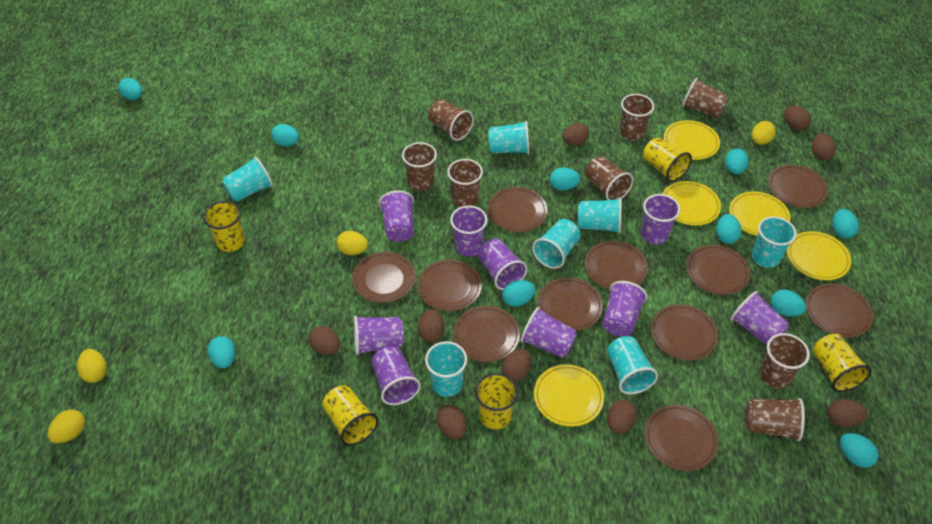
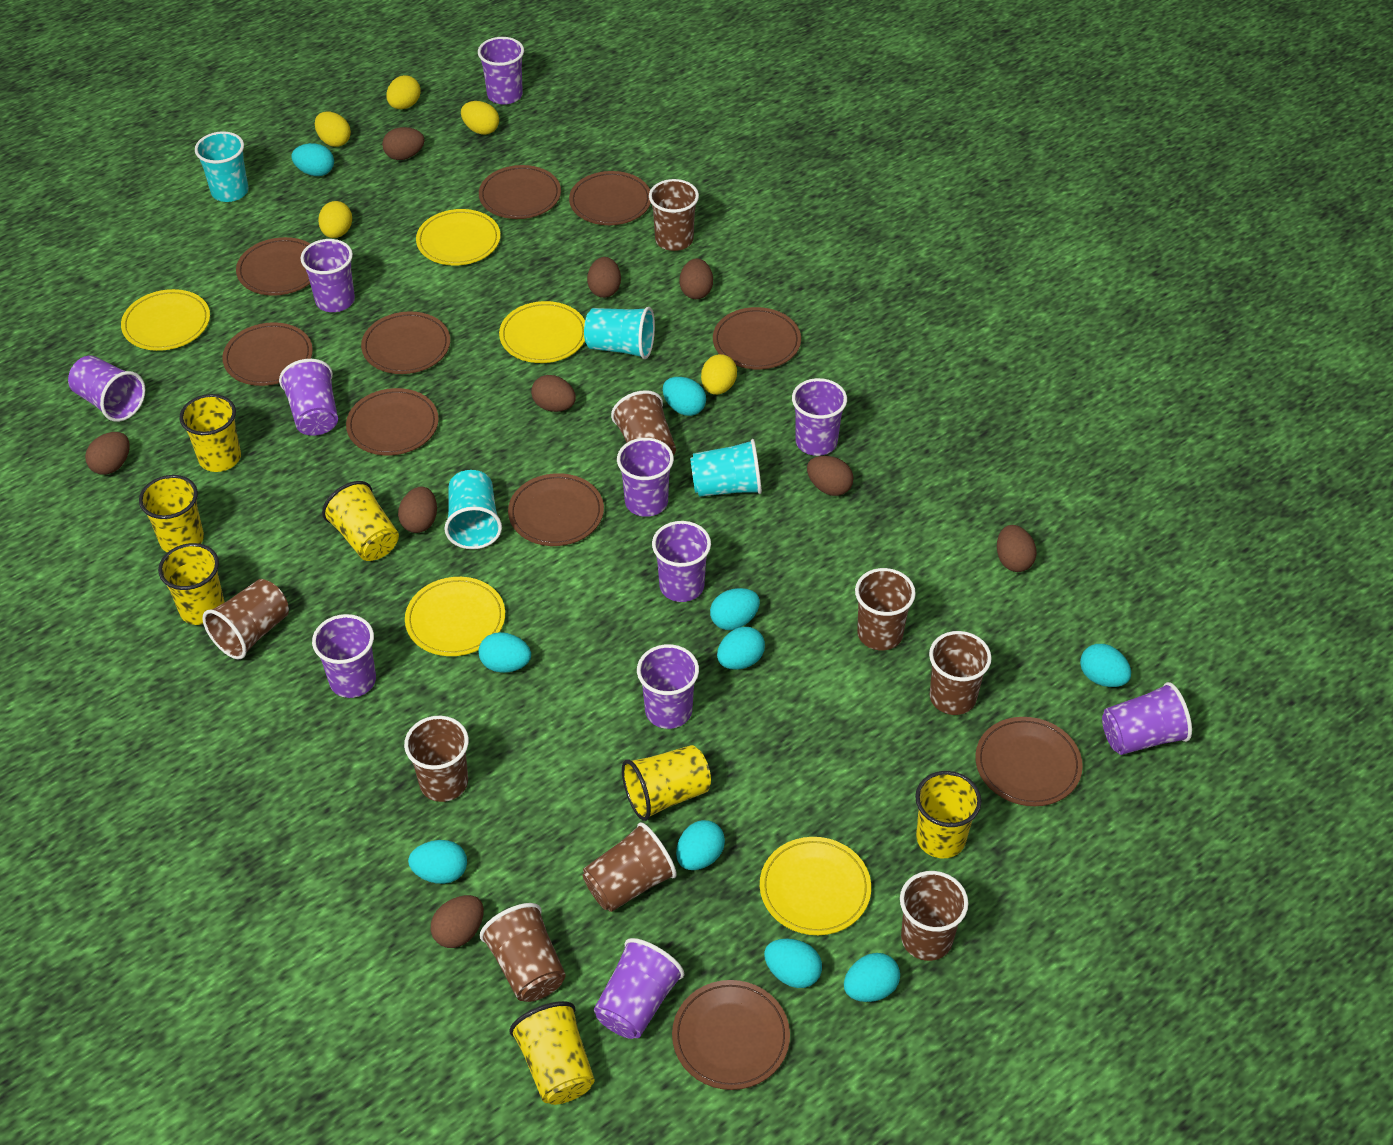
brown cup: [402,142,437,191] [428,99,474,141] [447,159,483,207] [585,156,634,200] [620,94,655,141] [682,78,729,118] [746,398,805,441] [759,333,810,388] = 8 -> [203,579,289,659] [404,716,469,802] [480,903,566,1002] [583,822,677,912] [611,390,676,456] [649,179,699,251] [855,568,916,650] [900,871,969,961] [929,631,992,715] = 9
brown plate: [352,252,416,303] [418,260,482,311] [453,306,520,362] [488,187,548,232] [538,278,603,331] [585,241,648,289] [645,405,718,471] [651,304,718,360] [686,245,750,295] [768,165,828,208] [805,283,873,337] = 11 -> [222,322,313,386] [236,237,310,296] [346,388,439,456] [361,311,450,374] [479,165,561,219] [508,473,604,546] [569,171,651,225] [672,980,790,1090] [713,307,801,370] [975,717,1083,806] = 10
purple cup: [354,315,404,355] [371,347,421,405] [379,190,414,242] [450,206,488,257] [478,239,527,290] [520,307,577,358] [603,281,648,337] [641,194,680,245] [730,291,789,345] = 9 -> [68,356,145,422] [279,359,338,436] [300,239,355,312] [312,614,376,698] [478,37,524,105] [594,938,684,1039] [617,438,674,517] [637,644,699,729] [652,521,711,602] [792,378,847,456] [1102,682,1192,755] = 11
turquoise cup: [222,156,273,202] [425,341,467,397] [488,121,530,154] [532,219,581,269] [578,198,622,234] [607,336,658,395] [752,216,797,268] = 7 -> [195,131,249,202] [444,470,502,549] [584,307,655,359] [690,439,762,497] = 4
yellow cup: [203,201,245,252] [322,385,378,446] [475,373,518,429] [643,137,692,182] [813,334,871,392] = 5 -> [139,475,204,553] [158,543,225,625] [179,394,241,472] [322,481,399,561] [509,1001,594,1105] [622,745,711,821] [915,771,981,858] = 7
yellow egg: [47,410,85,443] [77,349,107,383] [336,231,368,255] [752,121,776,145] = 4 -> [315,112,351,147] [318,201,352,238] [386,75,421,109] [461,101,499,135] [701,354,737,395] = 5

